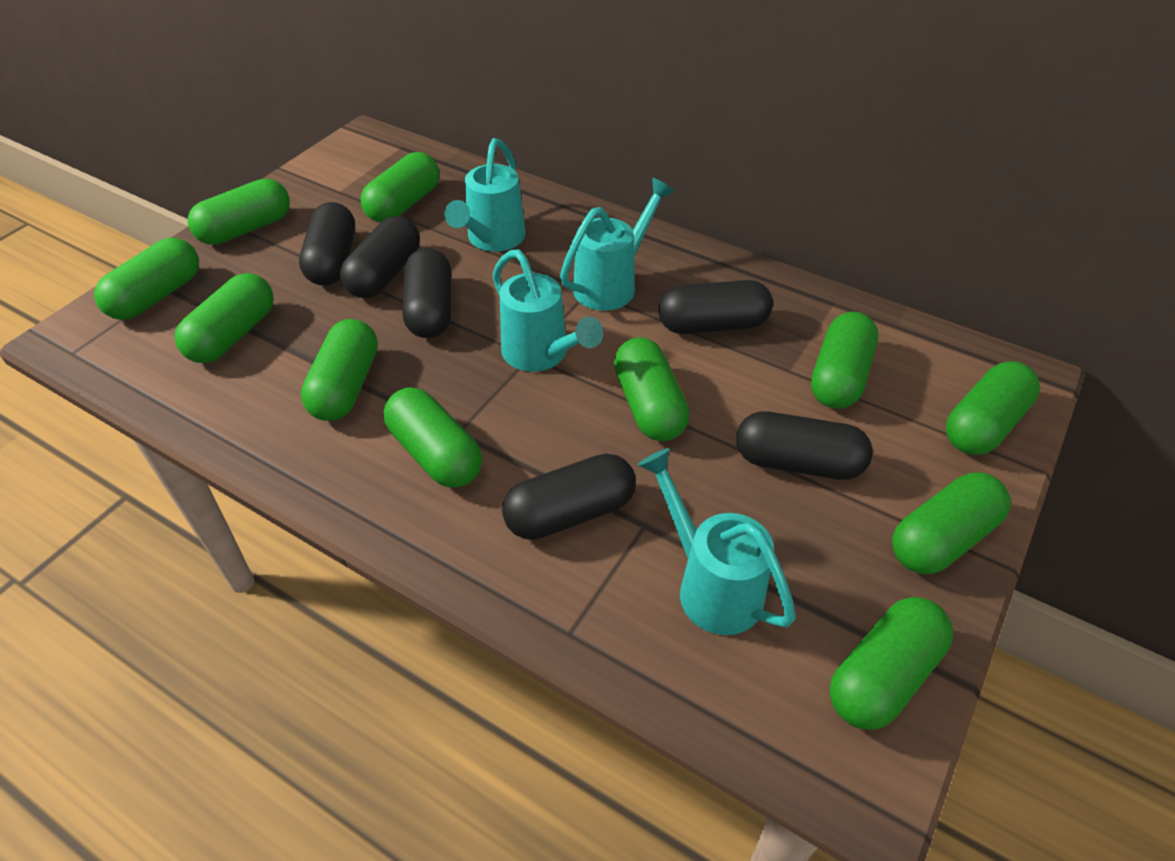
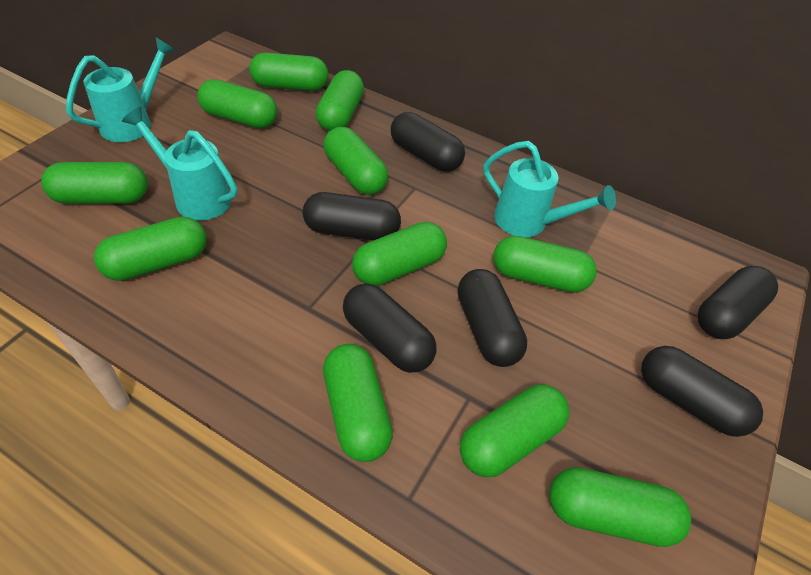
turquoise watering can: [444,138,526,252] [492,249,603,372] [560,178,674,311] [638,448,796,635] = 4 -> [66,37,175,142] [122,107,237,220] [484,141,616,237] = 3

